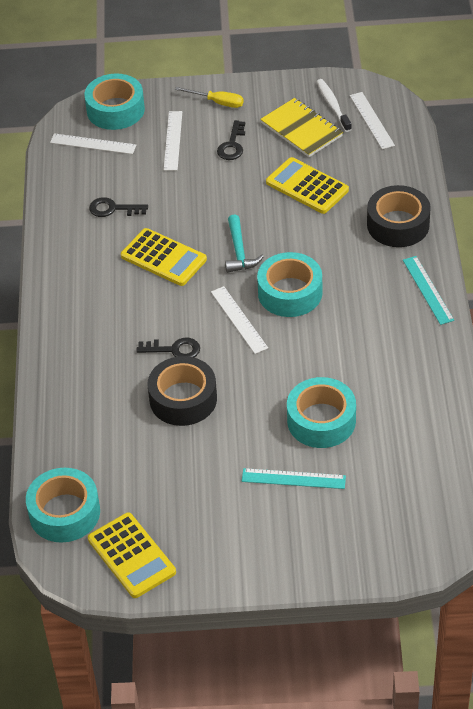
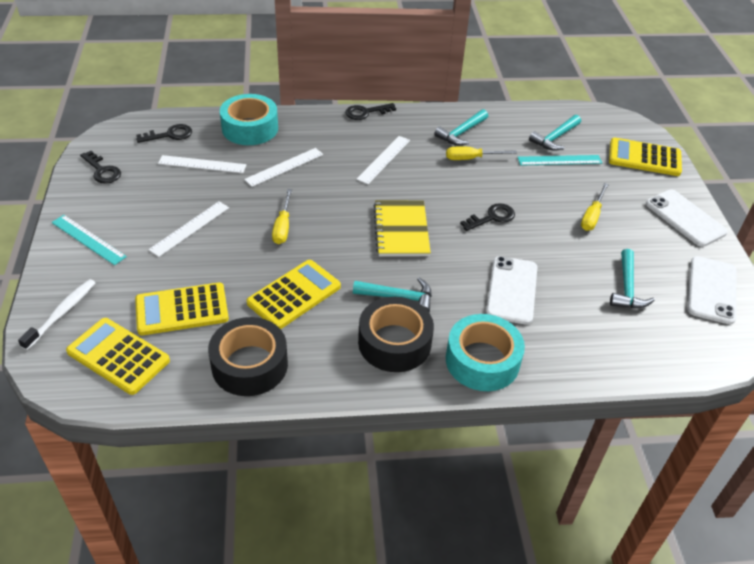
black key: [89,197,148,217] [136,338,200,357] [217,120,245,160] = 3 -> [80,151,121,184] [136,124,192,143] [345,103,396,120] [460,203,515,231] = 4
turquoise hammer: [225,215,264,273] = 1 -> [353,277,432,312] [434,109,488,145] [529,115,581,150] [610,249,655,308] = 4
turquoise tape: [26,468,100,543] [84,74,145,130] [257,252,322,317] [287,377,356,448] = 4 -> [220,94,278,145] [446,314,525,391] = 2
white phone: none = 0 -> [486,256,537,325] [646,190,728,247] [688,256,736,324] = 3
yellow calculator: [88,513,176,598] [121,228,207,286] [266,157,349,214] = 3 -> [66,318,170,395] [135,283,229,336] [247,260,341,329] [609,138,682,176] = 4
yellow screwdriver: [175,87,244,108] = 1 -> [272,189,292,244] [446,146,517,160] [581,183,609,231] = 3

